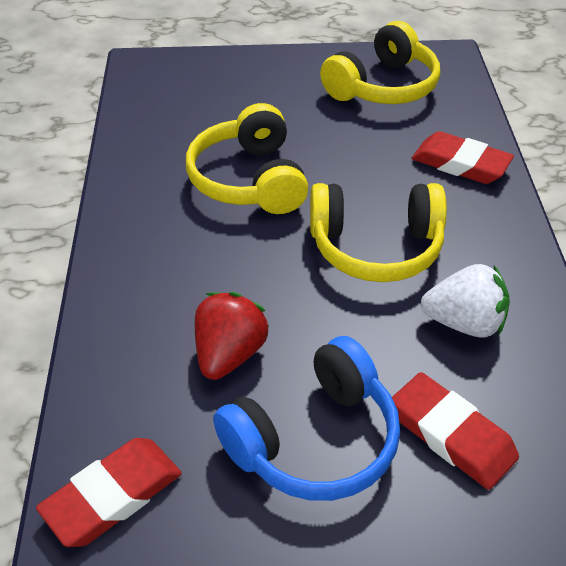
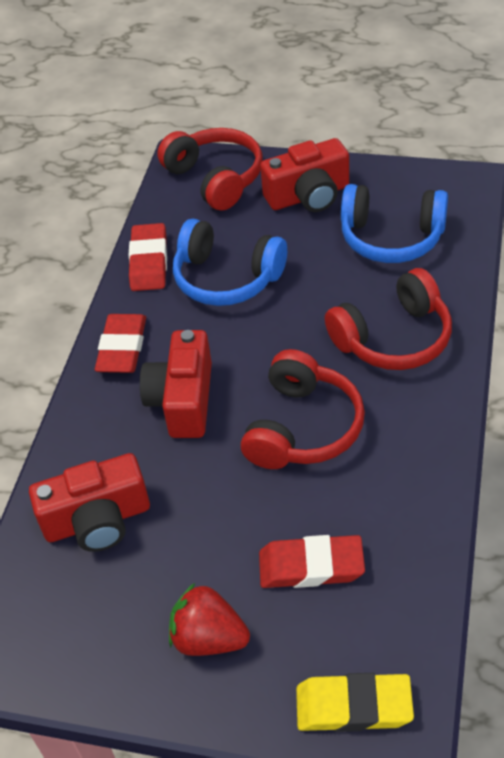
blue headphones: [213,336,400,501] = 1 -> [173,219,287,306] [341,184,448,263] = 2
red camera: none = 0 -> [29,453,150,552] [140,330,212,438] [260,138,349,212] = 3
red headphones: none = 0 -> [157,128,263,211] [241,349,365,469] [325,268,452,370] = 3
white strawberry: [421,264,510,338] = 1 -> none = 0
yellow eraser: none = 0 -> [296,673,414,732] = 1
yellow headphones: [186,103,308,214] [310,183,447,282] [320,21,440,104] = 3 -> none = 0

